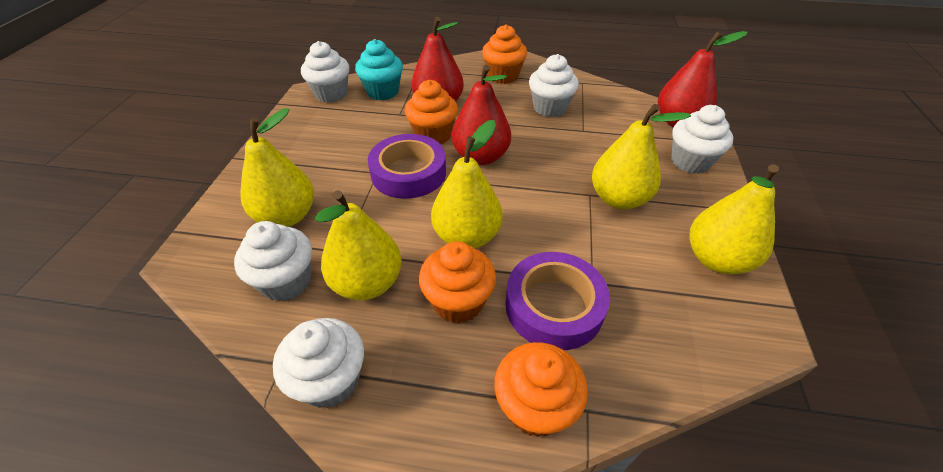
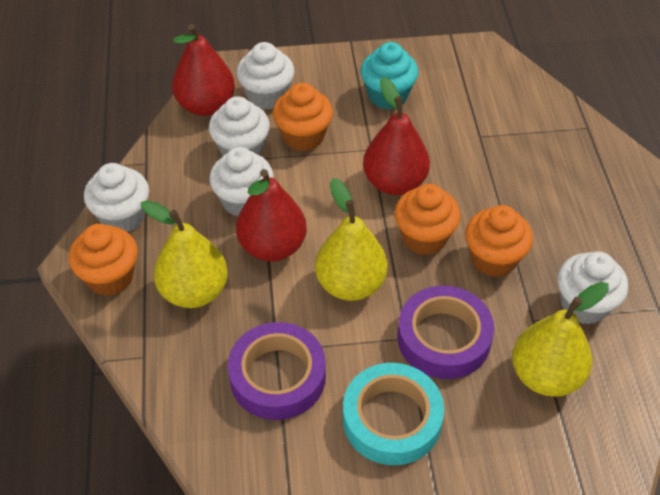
turquoise tape: none = 0 -> [343,363,444,465] = 1
yellow pear: [241,108,314,227] [315,190,402,300] [431,120,503,248] [592,104,691,209] [690,164,779,274] = 5 -> [141,200,228,308] [315,178,388,301] [512,282,609,397] = 3

